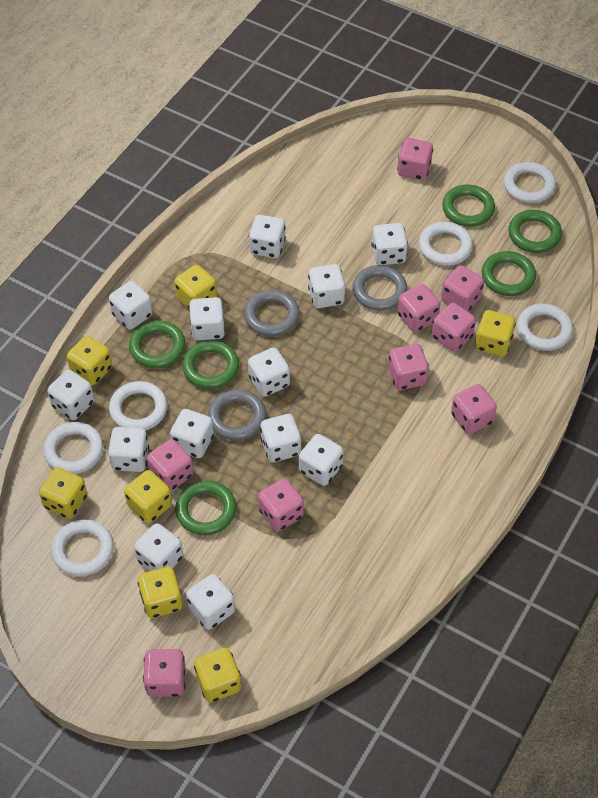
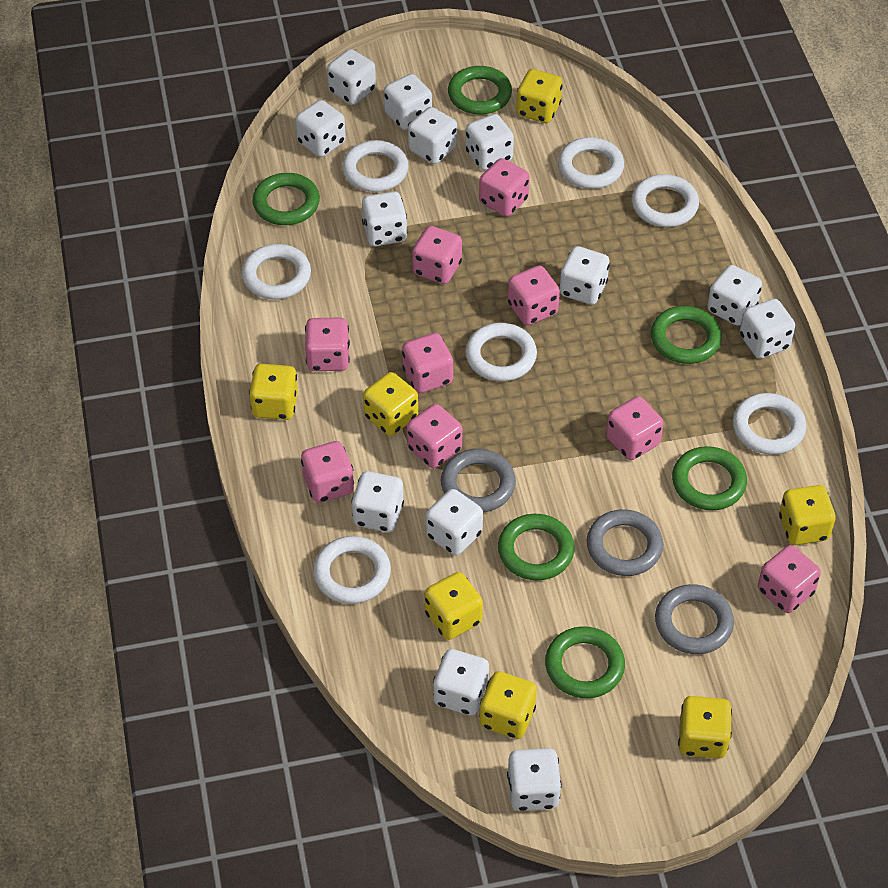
white ring: [43,422,103,474] [51,519,114,576] [109,381,167,431] [419,222,473,266] [504,162,556,203] [517,304,573,351] = 6 -> [242,244,311,299] [313,536,391,604] [342,140,409,192] [465,323,537,381] [558,137,624,189] [632,174,699,227] [733,393,806,455] = 7

